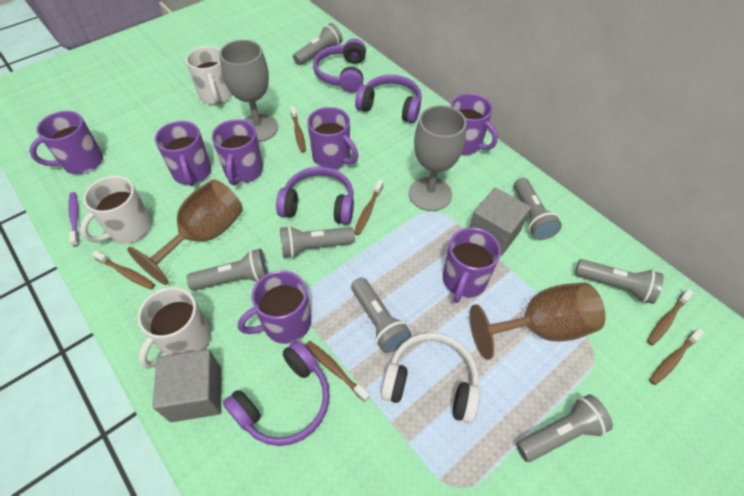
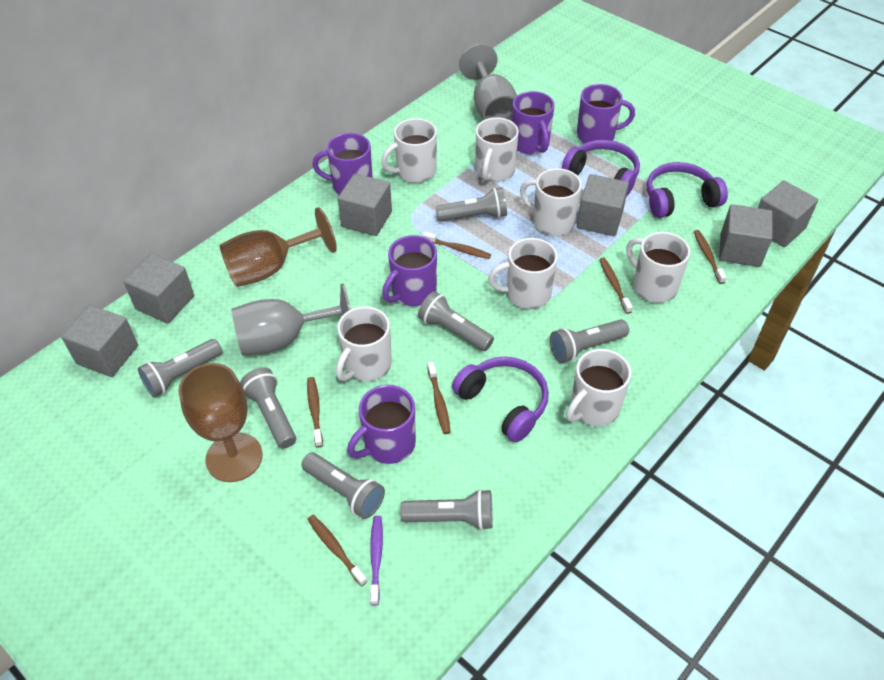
grey cube: [152,349,221,422] [469,187,531,256] = 2 -> [61,305,138,377] [123,254,194,323] [338,173,392,236] [577,174,629,236] [719,204,773,267] [758,180,818,247] = 6
purple headphones: [223,341,330,446] [276,167,354,224] [313,39,366,93] [355,75,422,123] = 4 -> [452,357,549,442] [562,140,640,197] [647,162,728,218] = 3
purple mug: [29,111,103,174] [155,121,212,186] [212,119,263,186] [238,270,311,344] [307,107,358,169] [443,227,501,303] [451,93,498,155] = 7 -> [312,133,373,195] [347,385,416,464] [382,235,437,306] [512,91,555,154] [577,84,635,144] = 5
white headphones: [381,333,480,424] = 1 -> none = 0
white mug: [80,176,152,244] [138,287,211,369] [186,46,232,105] = 3 -> [336,306,392,381] [381,118,437,183] [476,117,519,182] [488,238,558,309] [520,168,582,236] [566,349,631,426] [627,232,690,303] = 7

